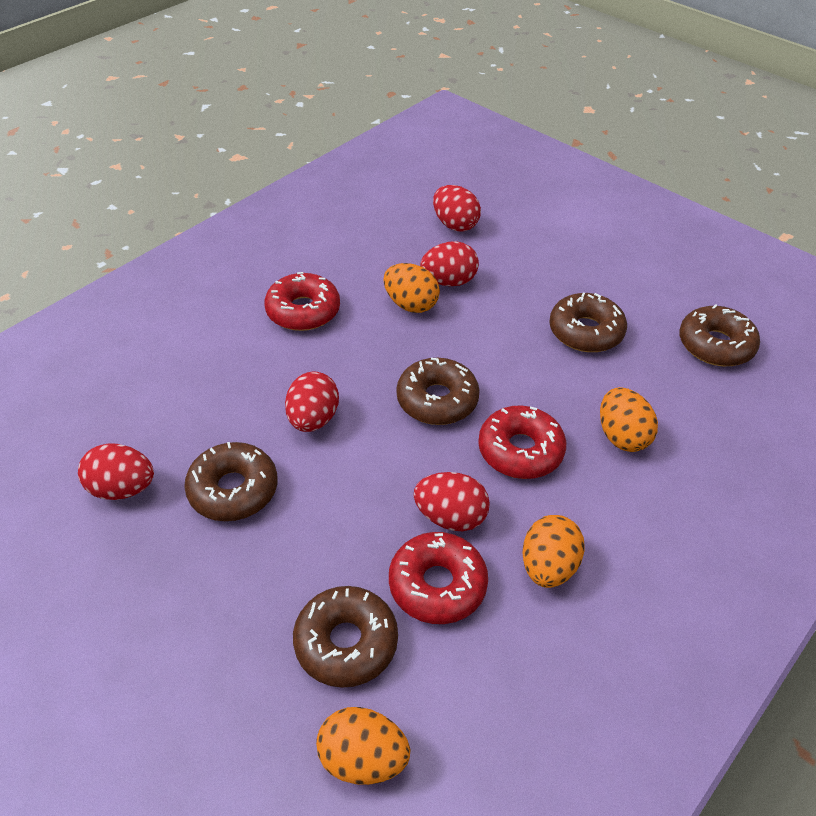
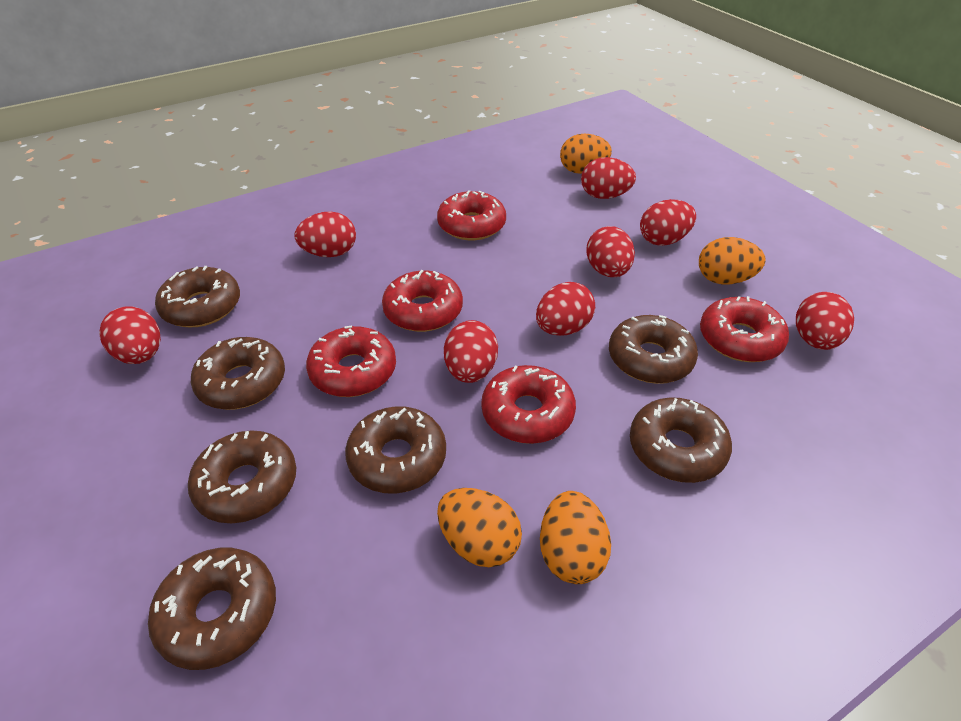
brown donut: [184,442,277,521] [293,586,398,688] [396,358,480,425] [549,292,627,352] [679,304,760,366] = 5 -> [148,548,276,670] [155,266,240,327] [188,430,296,523] [191,337,285,410] [345,406,446,494] [609,315,698,384] [630,397,732,483] = 7
red donut: [264,272,340,331] [389,532,488,624] [478,406,566,479] = 3 -> [306,325,396,397] [382,270,463,332] [437,190,506,240] [481,365,576,444] [700,296,789,362] = 5
red egg: [78,443,154,500] [285,371,339,432] [414,472,490,531] [420,241,479,286] [433,185,481,232] = 5 -> [99,307,161,364] [294,211,356,257] [444,320,498,383] [536,282,595,336] [581,157,636,199] [586,226,635,277] [640,199,696,246] [796,292,854,350] = 8

